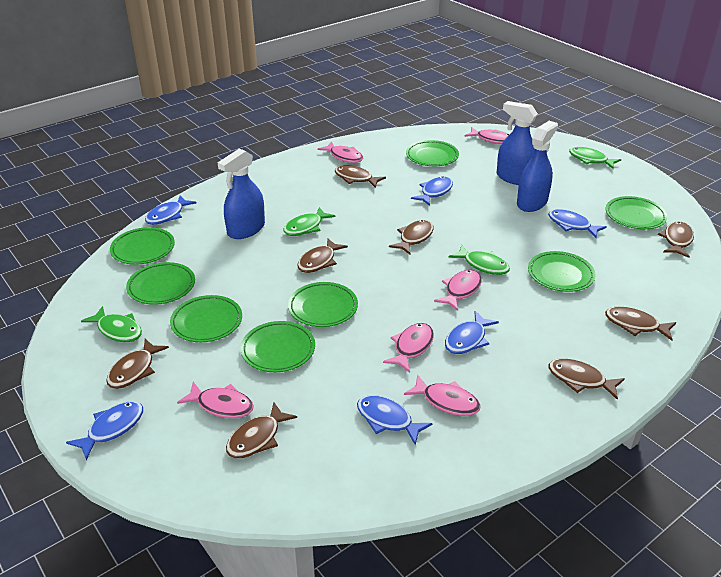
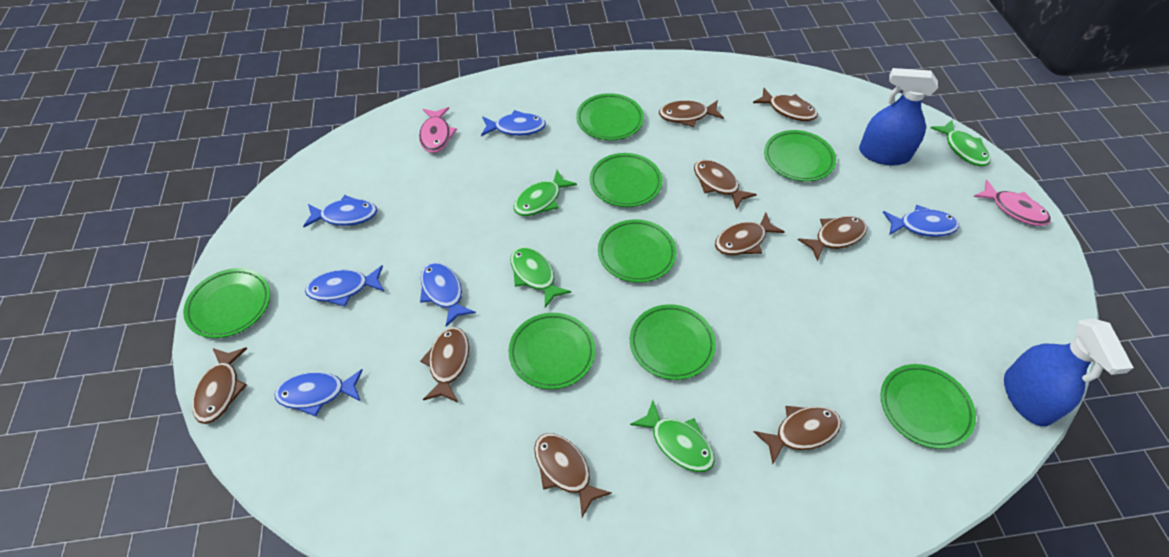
blue spray bottle: [218,148,265,239] [497,101,538,185] [517,121,558,212] = 3 -> [859,68,938,165] [1004,319,1134,427] = 2
brown fish: [106,339,169,389] [226,403,297,458] [297,238,348,273] [335,165,386,188] [389,220,434,254] [548,358,625,400] [605,307,676,341] [658,221,694,258] = 8 -> [192,347,247,424] [420,327,469,402] [534,433,612,517] [659,100,724,127] [694,160,757,209] [715,213,785,255] [753,88,818,121] [754,406,841,464] [798,216,867,261] = 9
pink fish: [177,382,254,418] [318,141,363,163] [383,323,434,373] [404,374,481,416] [434,270,482,311] [464,127,510,144] = 6 -> [419,107,457,153] [974,180,1051,226] = 2

